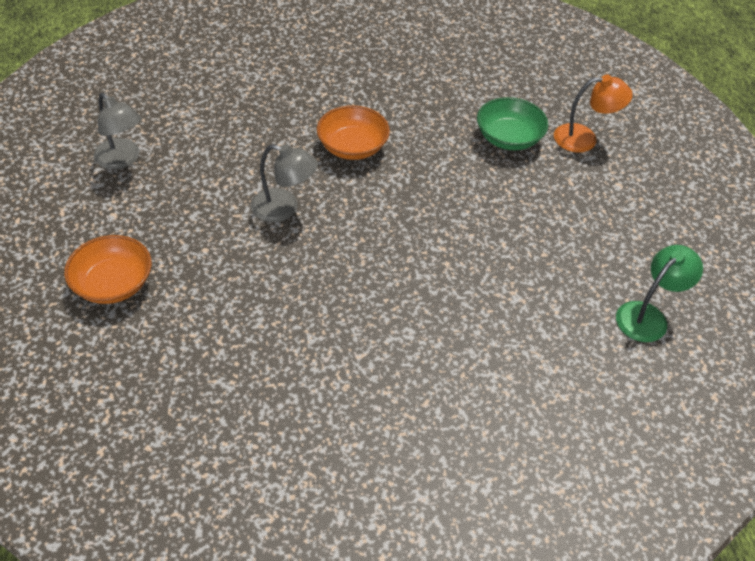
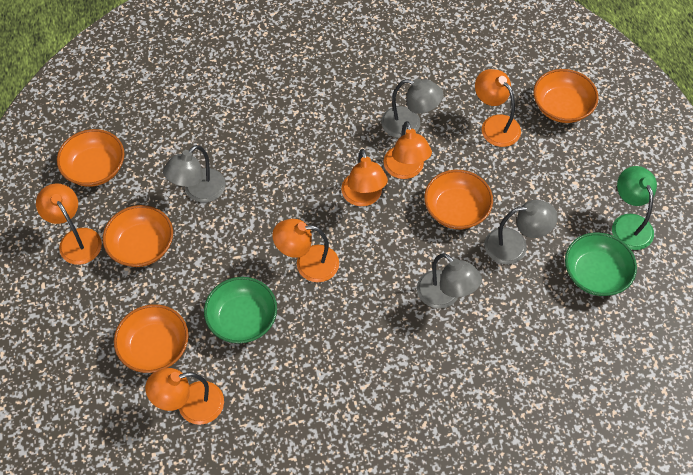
green bowl: [477,97,548,150] = 1 -> [204,277,277,343] [565,232,637,296] = 2
grey lamp: [94,93,142,170] [251,144,318,222] = 2 -> [163,145,226,202] [381,79,443,138] [417,253,482,309] [484,200,558,264] = 4
orange bowl: [64,235,152,304] [317,105,390,160] = 2 -> [57,129,124,187] [103,205,173,267] [114,304,189,373] [424,170,493,229] [533,69,599,123] = 5
orange lamp: [554,75,633,153] = 1 -> [36,184,102,265] [145,368,224,425] [272,219,339,282] [341,149,388,206] [384,121,432,179] [475,69,521,147] = 6

